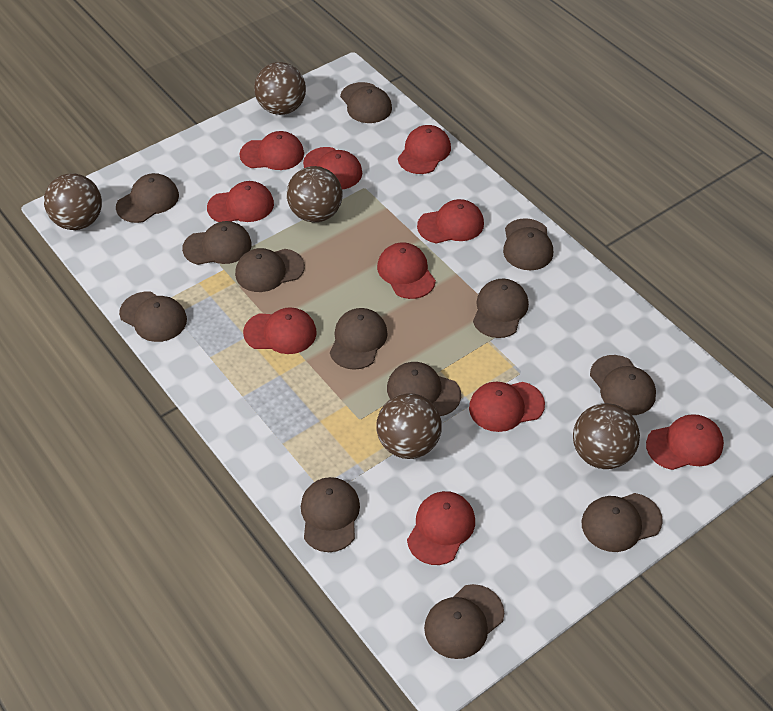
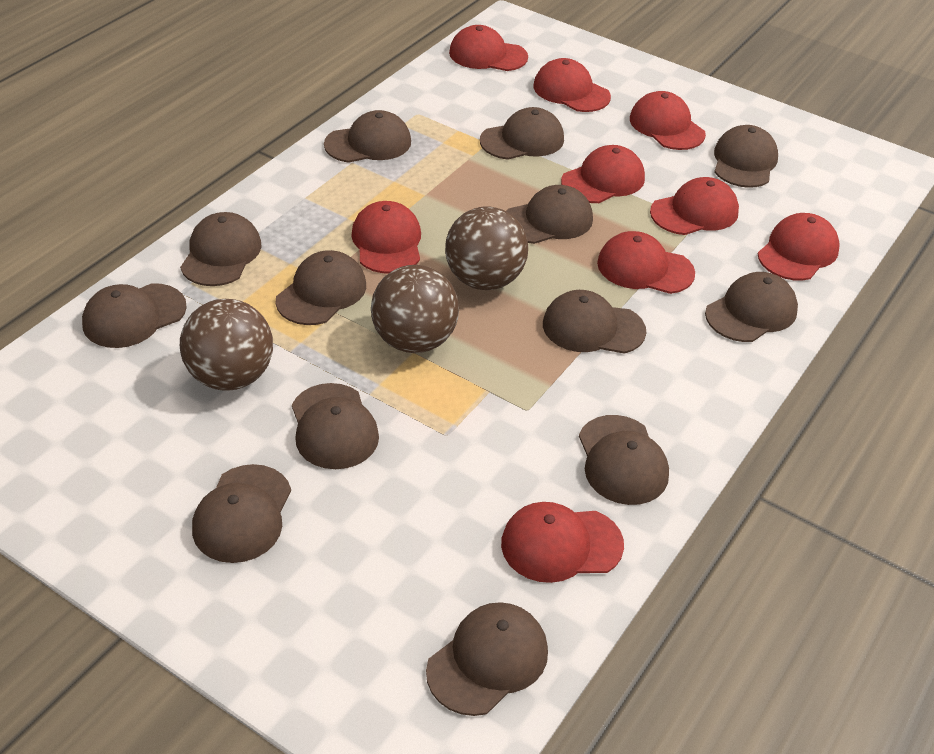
brown ball: [44,173,102,230] [254,62,306,115] [287,166,342,222] [376,393,442,459] [573,403,640,469] = 5 -> [180,299,273,391] [371,265,459,353] [445,206,528,290] = 3
red cap: [207,181,274,222] [239,131,304,170] [243,307,317,354] [303,147,362,189] [377,242,436,299] [398,125,451,174] [407,491,475,565] [417,199,484,243] [469,382,545,432] [646,414,724,470] = 10 -> [351,201,421,274] [449,25,528,71] [501,502,624,583] [533,58,611,112] [561,145,645,203] [597,231,695,294] [630,91,706,150] [650,177,739,235] [758,213,840,281] = 9

